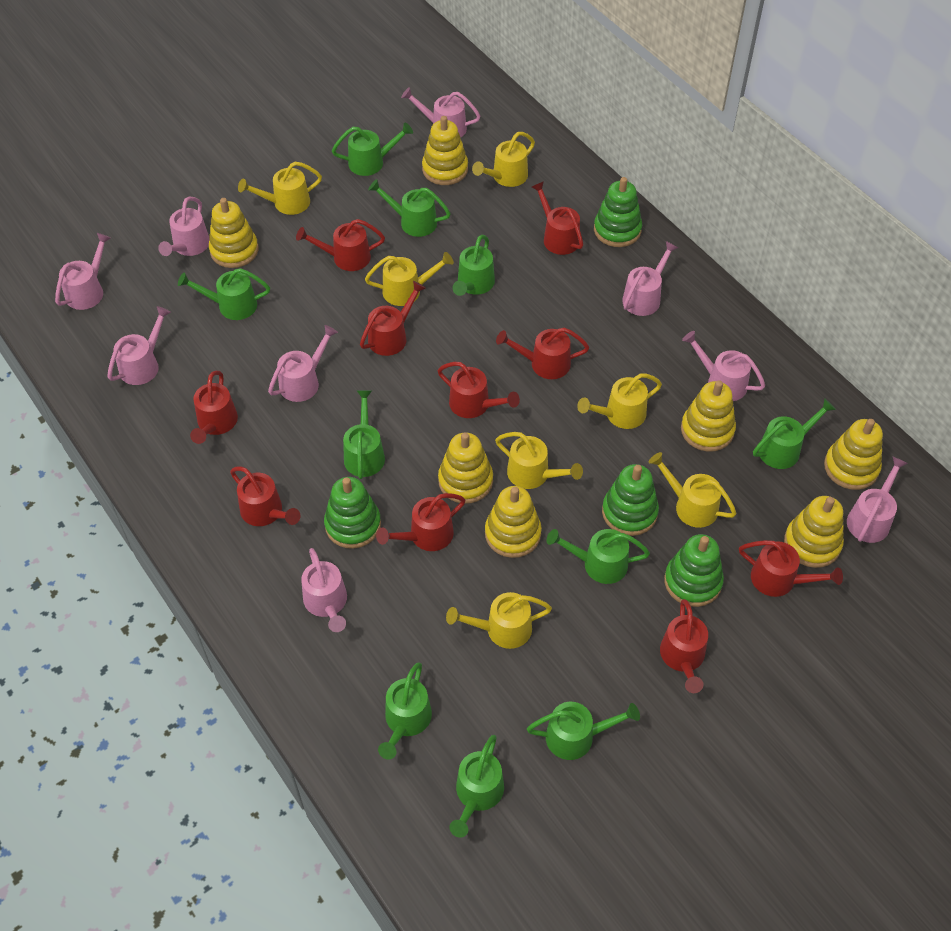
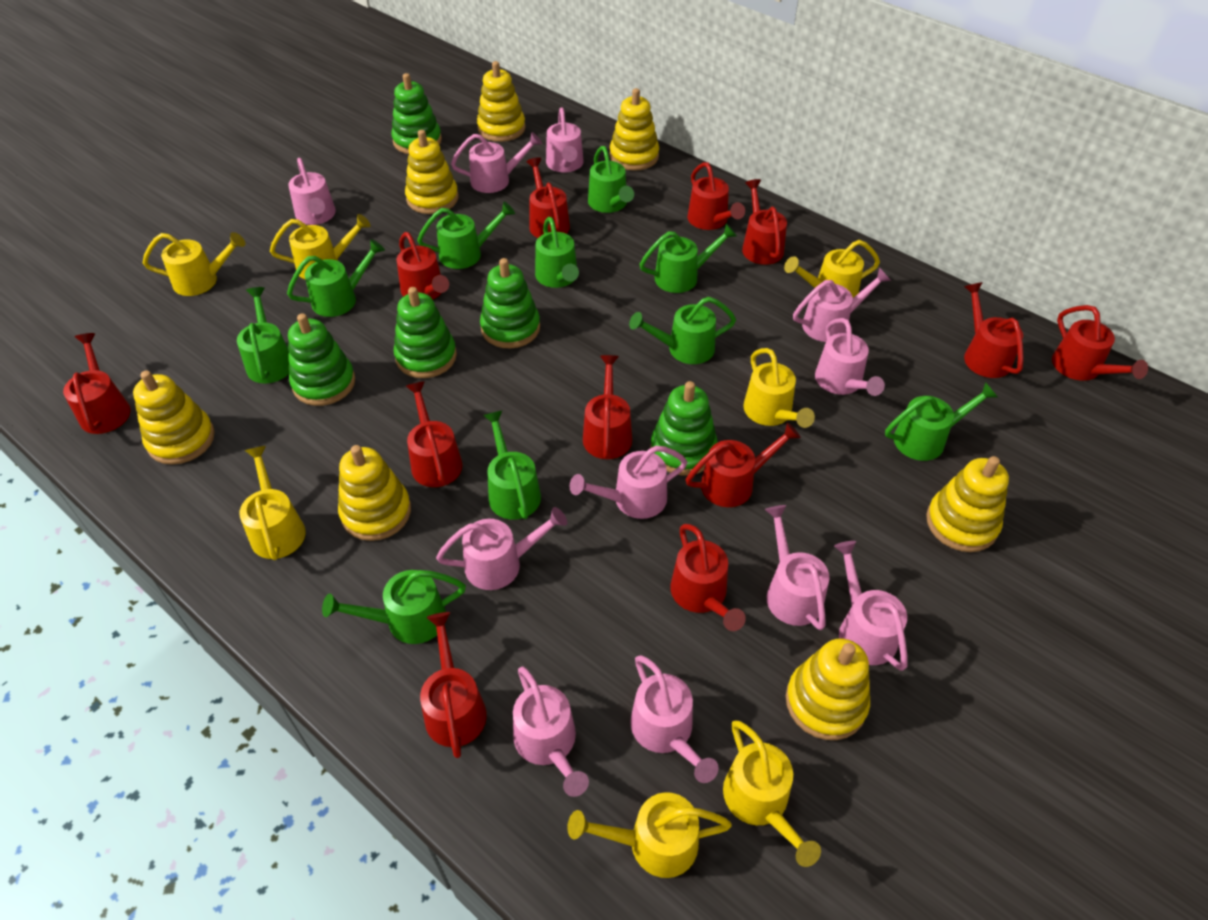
green stacking toy: [324,477,381,549] [594,177,642,247] [602,464,659,536] [664,534,724,607] = 4 -> [288,313,355,406] [391,73,442,154] [394,287,457,378] [480,258,540,348] [650,381,718,476] = 5
pink watering can: [55,233,111,310] [107,306,171,385] [158,197,209,256] [268,325,338,402] [301,548,347,632] [401,87,480,138] [622,241,678,316] [682,331,765,401] [847,456,908,543] = 9 -> [288,158,336,225] [436,507,567,590] [451,132,542,193] [513,666,589,797] [546,107,584,173] [570,446,687,519] [630,655,719,783] [765,505,830,630] [793,268,891,342] [815,318,885,396] [834,541,907,671] = 11
red watering can: [190,371,238,444] [230,467,300,526] [296,219,385,271] [360,281,426,356] [376,493,465,551] [438,362,520,418] [496,328,589,379] [532,181,584,255] [660,599,708,693] [739,540,843,597] = 10 -> [63,333,131,434] [396,232,449,300] [406,381,463,487] [420,612,487,758] [526,157,570,238] [583,355,632,459] [670,524,746,631] [686,422,801,507] [687,162,745,230] [742,179,787,265] [964,282,1024,378] [1052,305,1148,381] = 12

